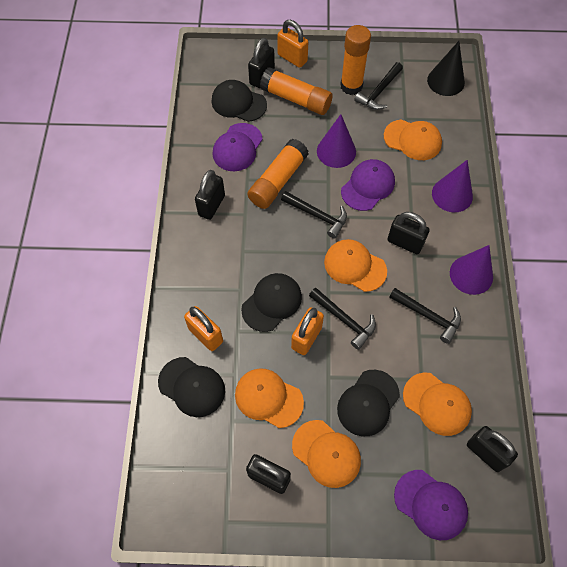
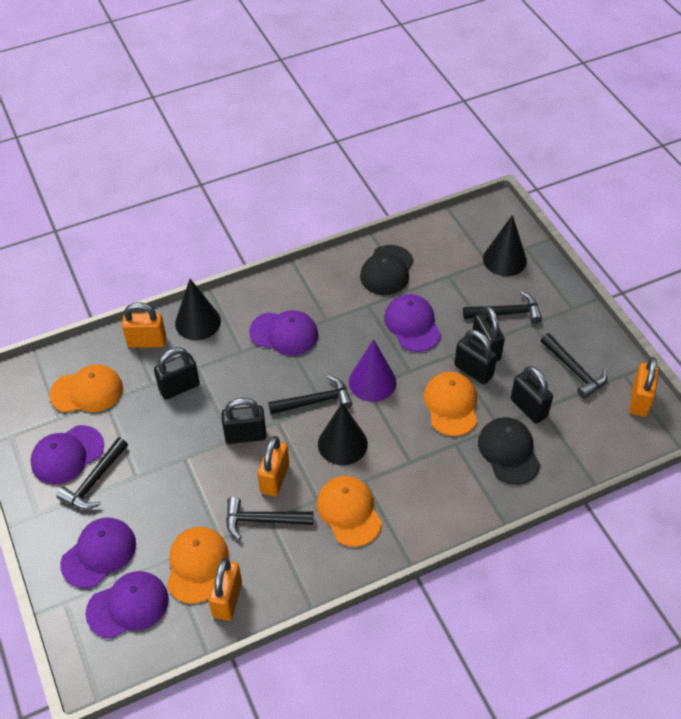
black cap: [158,357,225,417] [212,80,267,122] [241,273,302,332] [337,370,400,436] = 4 -> [360,245,414,295] [478,417,541,485] = 2
black cone: [427,41,465,96] = 1 -> [175,279,221,340] [318,403,368,465] [483,215,527,276] = 3
black hammer: [281,191,347,239] [309,288,376,350] [354,62,403,110] [389,288,461,344] = 4 -> [56,438,128,509] [226,497,313,540] [268,375,352,414] [463,291,542,324] [541,333,607,399] = 5
orange cap: [235,368,304,428] [292,420,361,488] [324,239,387,292] [384,120,442,160] [403,373,472,436] = 5 -> [50,364,123,412] [167,527,229,604] [317,476,382,547] [424,372,477,436] = 4
orange glue stick: [247,139,309,209] [260,67,333,115] [340,25,371,95] = 3 -> none = 0
orange padlock: [184,306,223,351] [277,20,308,68] [291,307,324,355] = 3 -> [122,302,166,348] [208,558,242,620] [257,436,289,496] [629,357,659,417] = 4
purple cap: [212,123,263,171] [341,159,395,211] [394,470,468,540] = 3 -> [30,425,104,484] [60,517,136,588] [85,571,169,639] [249,310,318,355] [384,294,441,352] = 5
purple cone: [317,114,356,168] [432,160,473,212] [450,245,493,295] = 3 -> [349,339,397,402] = 1

